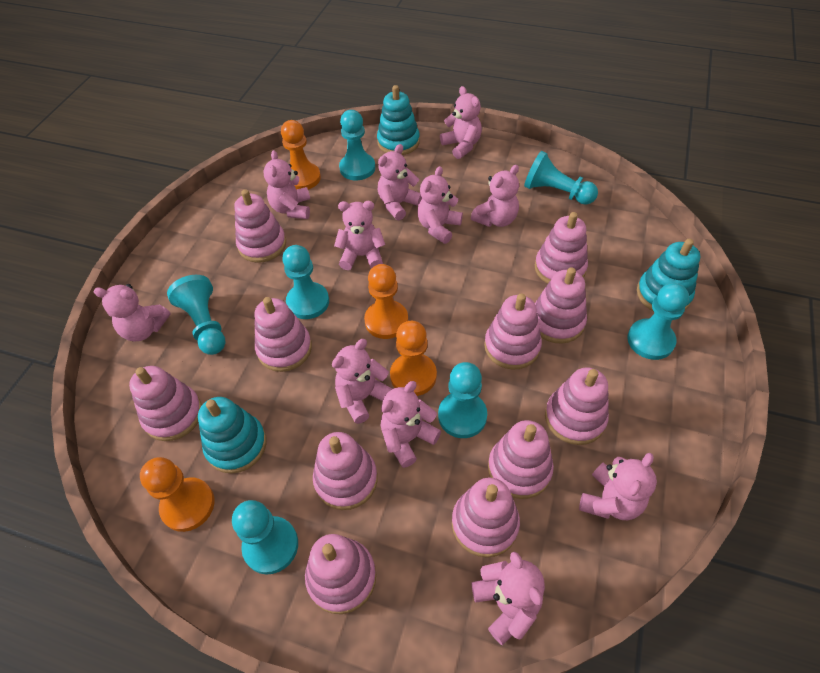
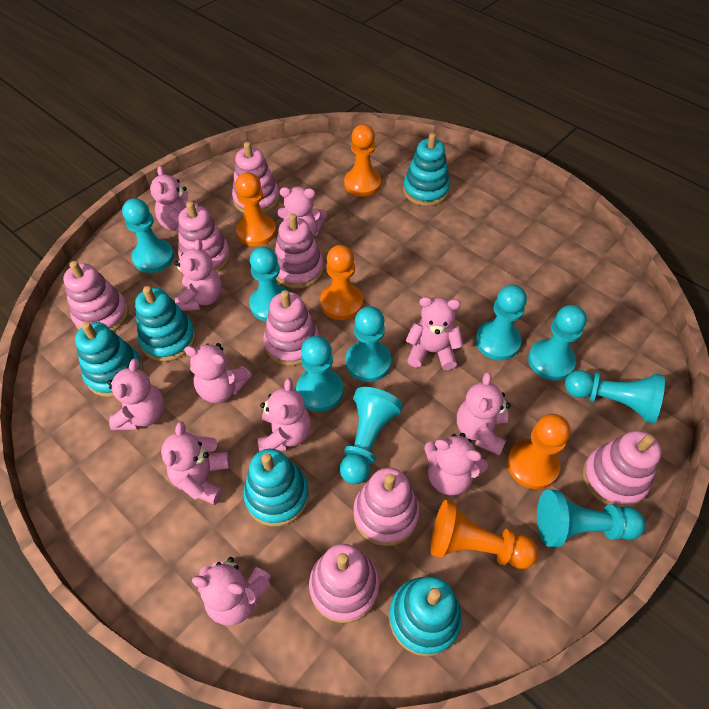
orange pawn: [140,457,214,532] [281,120,321,190] [364,264,408,339] [390,321,437,396] = 4 -> [235,172,276,246] [320,245,363,320] [344,124,381,197] [430,500,538,569] [507,414,570,489] = 5
pink stacking toy: [129,366,202,441] [234,189,286,263] [255,297,312,372] [305,534,376,614] [313,432,378,510] [452,477,520,558] [484,293,542,370] [488,420,554,499] [535,212,588,284] [535,267,587,344] [545,368,609,445] = 11 -> [63,261,129,331] [178,201,230,273] [232,142,280,214] [263,290,319,366] [275,214,324,289] [309,544,379,623] [353,468,420,546] [583,431,661,508] = 8
turquoise pawn: [167,275,225,355] [232,500,298,575] [282,245,329,319] [339,110,375,180] [438,362,487,438] [524,151,598,205] [627,283,689,360] = 7 -> [122,198,174,273] [249,246,289,322] [296,336,343,412] [340,387,403,485] [345,306,391,382] [475,285,527,360] [528,305,587,381] [537,489,645,547] [565,370,665,423] = 9
turquoise stacking toy: [198,397,267,473] [377,85,420,155] [637,239,700,311] = 3 -> [75,322,143,397] [135,286,196,362] [243,449,309,527] [389,577,462,656] [403,133,450,206] = 5

